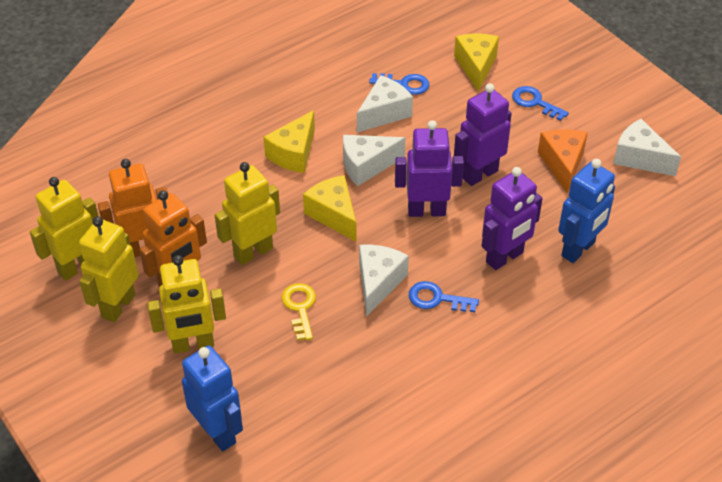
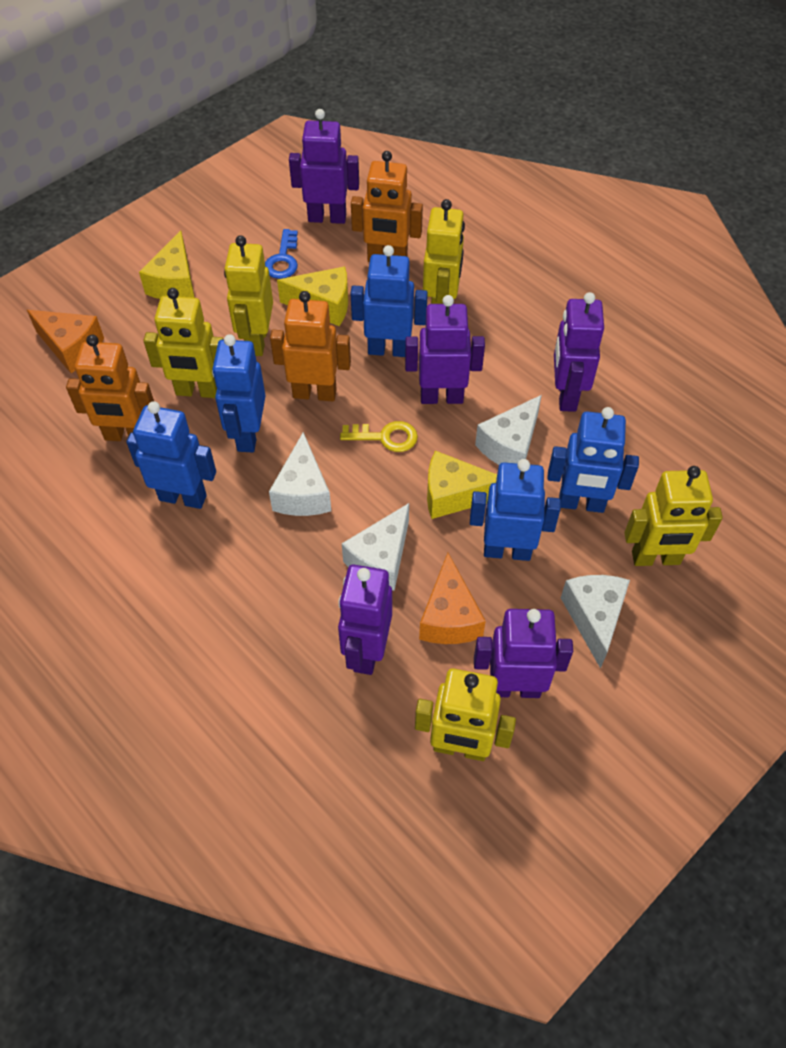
blue key: [369,73,430,95] [409,281,479,312] [512,86,569,121] = 3 -> [265,229,298,279] = 1
blue robot: [182,345,243,452] [558,159,615,263] = 2 -> [126,401,216,509] [212,334,265,453] [351,245,428,357] [470,459,561,561] [547,407,639,513] = 5
orange cheese: [538,129,588,194] = 1 -> [27,310,104,373] [419,553,486,644] = 2
orange robot: [98,159,168,257] [139,191,207,287] = 2 -> [66,335,154,441] [270,291,351,401] [351,151,423,262] = 3
purple robot: [395,120,464,217] [454,83,512,186] [482,167,543,270] = 3 -> [289,109,359,224] [338,564,392,675] [405,295,485,404] [474,609,573,698] [554,292,604,412] = 5
yellow robot: [29,177,99,281] [79,217,138,322] [147,255,226,354] [215,162,280,265] = 4 -> [143,288,223,398] [224,235,273,356] [415,668,516,761] [423,199,465,304] [624,466,723,566] = 5

